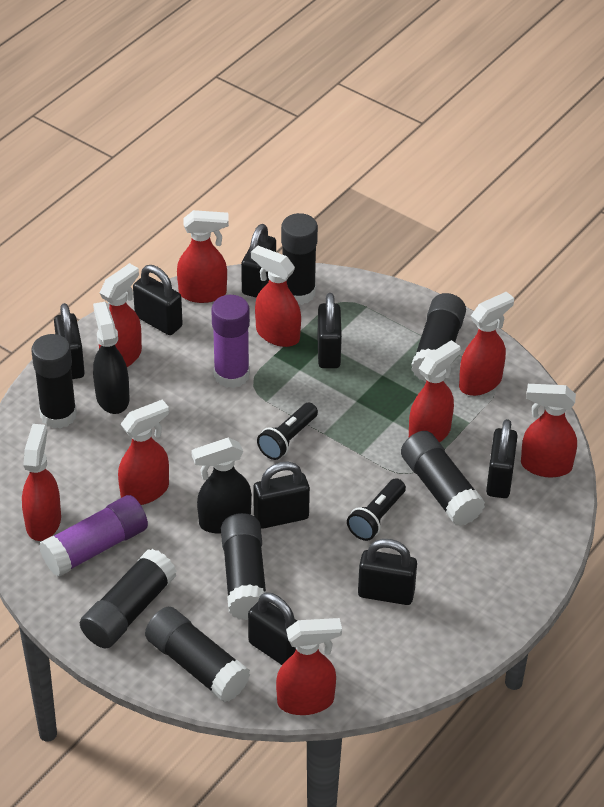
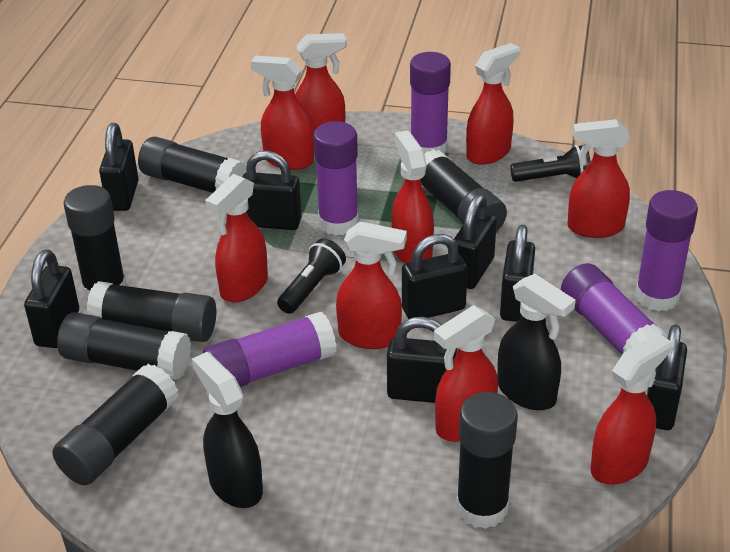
purple glue stick: [39,495,148,577] [211,295,250,388] = 2 -> [203,312,337,387] [313,121,359,235] [410,52,451,154] [561,263,668,355] [635,190,698,312] = 5

